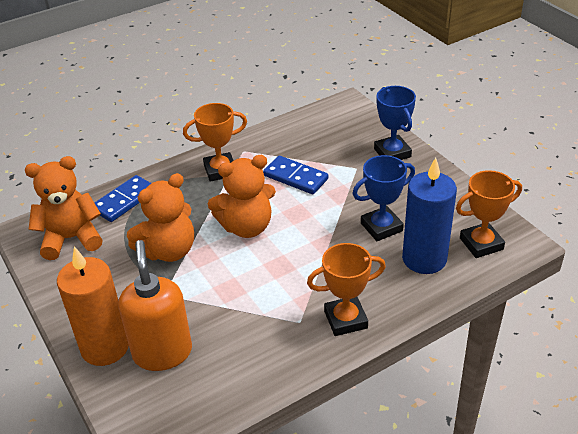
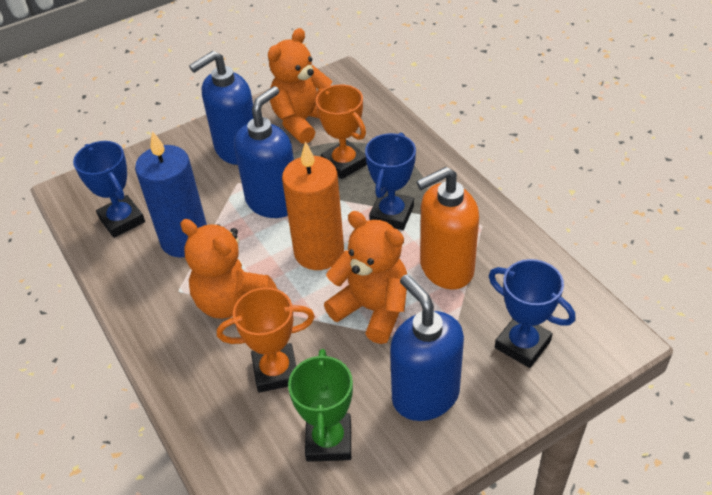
blue domino: [94,175,152,222] [263,156,328,194] = 2 -> none = 0
blue soap dispenser: none = 0 -> [189,51,253,165] [234,86,294,218] [390,275,464,421] = 3
blue trophy: [353,155,415,241] [374,86,416,160] = 2 -> [73,141,145,238] [365,132,416,230] [489,259,575,368] = 3
green trophy: none = 0 -> [288,349,353,462] = 1
orange trophy: [183,103,247,182] [307,243,386,336] [456,170,522,258] = 3 -> [217,287,315,393] [316,84,367,179] = 2

